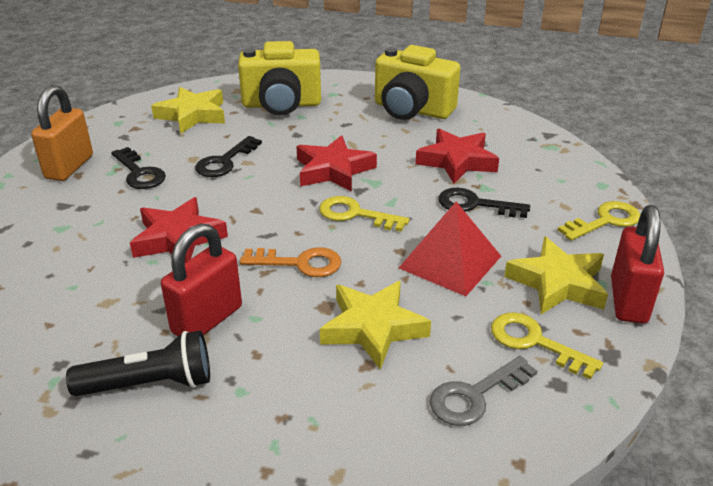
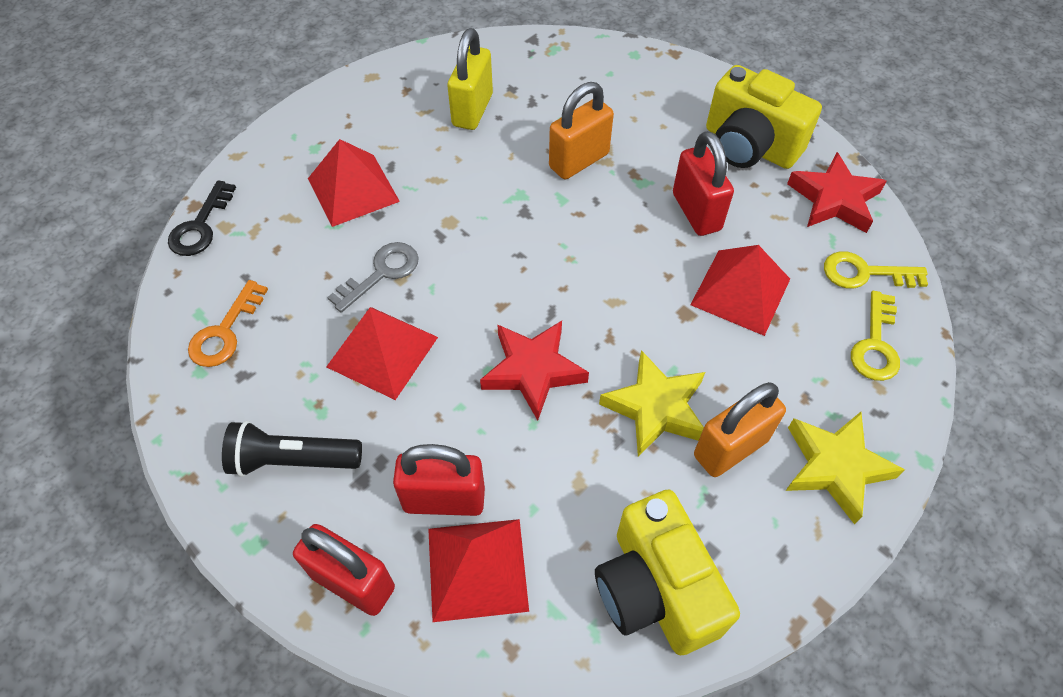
black key: [111,147,166,189] [195,136,262,177] [438,188,530,218] = 3 -> [168,180,236,256] = 1
orange padlock: [31,85,93,181] = 1 -> [549,82,614,179] [694,382,786,477] = 2
red padlock: [161,223,242,336] [611,205,664,323] = 2 -> [293,524,395,616] [393,444,485,516] [673,131,734,236] = 3
red pyramid: [399,202,501,296] = 1 -> [308,139,400,227] [326,307,438,400] [428,519,529,622] [690,245,790,336] = 4
red star: [130,197,228,262] [296,135,377,192] [415,129,499,184] = 3 -> [480,321,589,421] [787,152,886,233] = 2
yellow key: [319,196,410,232] [491,312,603,380] [558,201,640,241] = 3 -> [824,251,928,289] [851,291,900,381] = 2
yellow padlock: none = 0 -> [447,28,493,130] = 1
yellow star: [151,87,225,134] [320,281,431,370] [504,236,608,314] = 3 -> [599,350,705,457] [786,412,905,525] = 2

